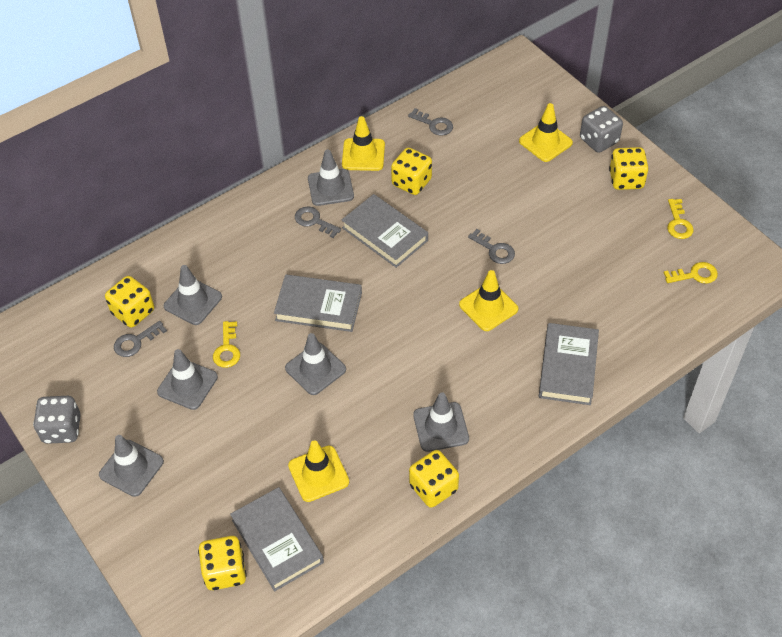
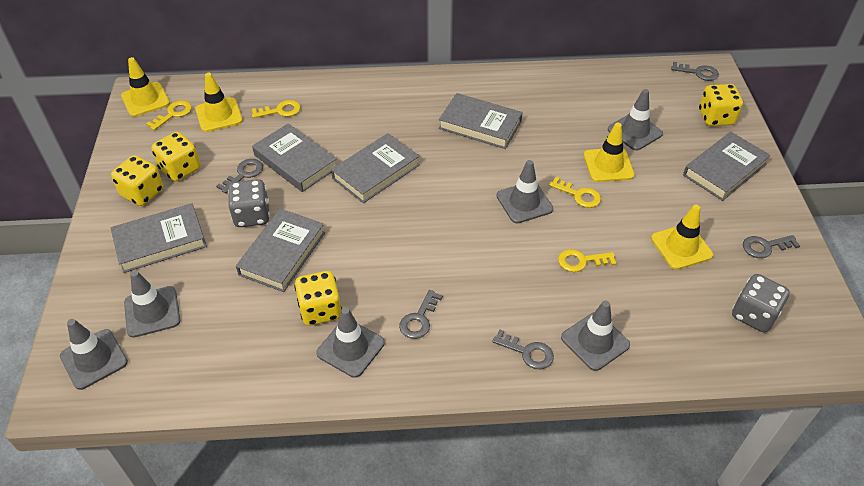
grey book: [230,487,324,591] [274,274,362,332] [342,194,428,268] [539,323,599,405] = 4 -> [111,203,207,273] [236,209,325,292] [252,123,337,192] [331,133,420,203] [439,93,523,149] [683,132,771,201] = 6
grey key: [114,321,167,357] [295,206,341,238] [408,108,453,136] [468,229,515,264] = 4 -> [216,159,263,193] [399,290,443,339] [492,330,554,369] [671,62,719,81] [743,235,800,258] = 5
yellow dice: [105,276,154,328] [198,536,247,590] [391,148,432,195] [409,450,459,508] [609,147,649,190] = 5 -> [111,155,163,206] [152,132,200,181] [294,271,342,326] [699,84,743,126] = 4
yellow key: [213,321,240,368] [664,262,718,284] [667,199,694,239] = 3 -> [146,100,192,130] [252,100,301,118] [549,177,601,208] [558,249,616,272] = 4

